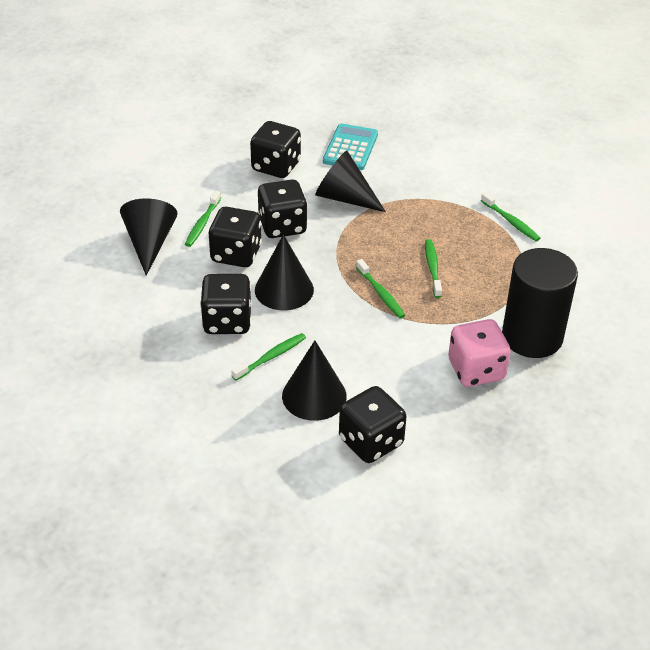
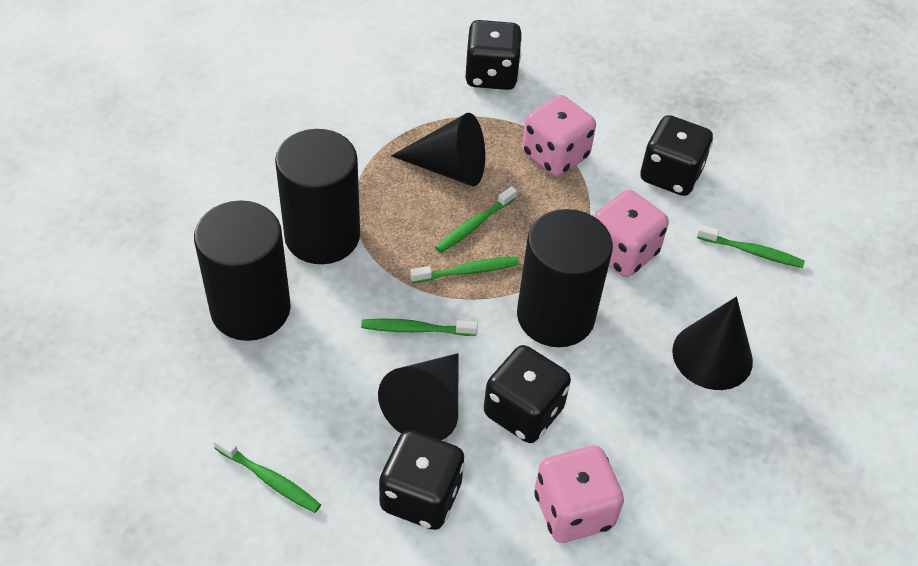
black cone: [120,198,177,276] [255,234,314,310] [282,340,347,421] [315,150,386,212] = 4 -> [378,353,459,440] [391,113,485,186] [672,297,753,390] = 3
black cylinder: [502,248,578,358] = 1 -> [194,200,291,341] [275,129,360,264] [517,209,613,347] = 3
black dice: [200,274,252,334] [209,207,262,267] [250,121,301,178] [258,180,308,238] [339,386,406,463] = 5 -> [379,430,465,530] [465,20,522,90] [484,345,571,443] [640,115,713,196] = 4
pink dice: [448,319,511,387] = 1 -> [522,95,596,176] [534,446,624,543] [594,190,669,277] = 3
turquoise calculator: [323,124,378,170] = 1 -> none = 0

